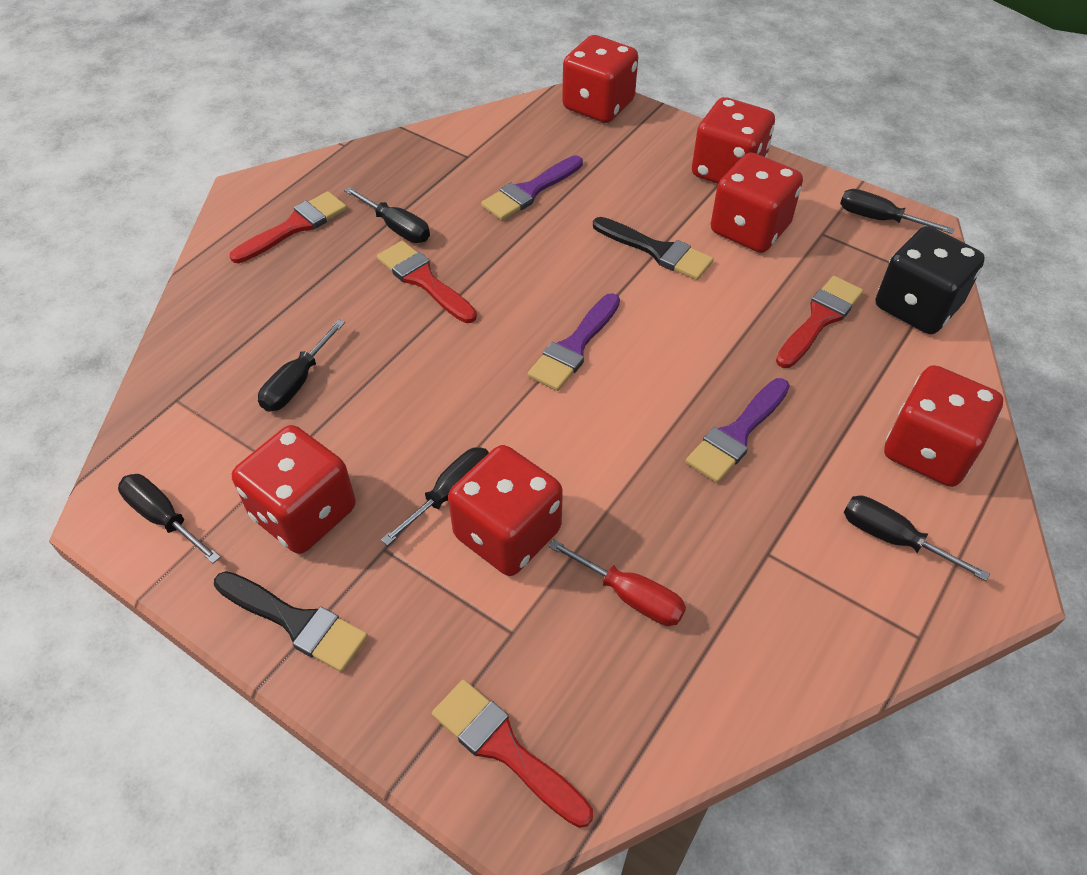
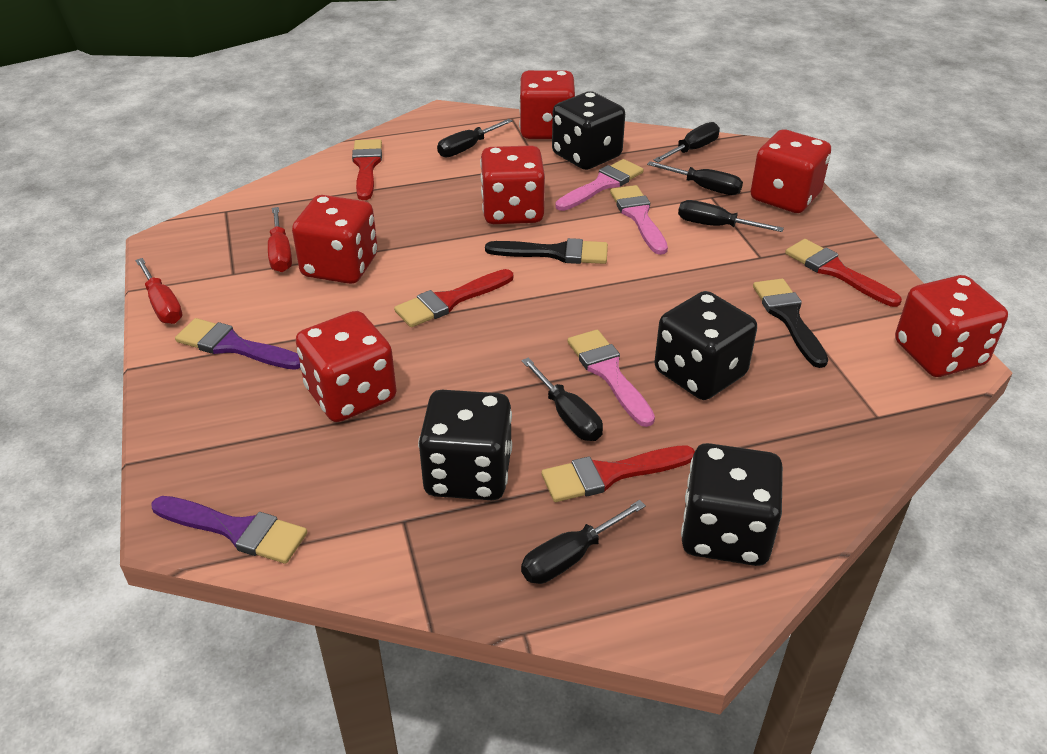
black dice: [876,226,985,334] = 1 -> [418,390,512,500] [552,91,625,170] [654,291,757,400] [681,443,783,566] = 4
pink brush: none = 0 -> [555,159,644,211] [567,330,655,427] [610,185,668,255] = 3
purple brush: [481,155,583,220] [528,293,620,391] [686,378,790,483] = 3 -> [151,496,307,564] [175,318,300,370] = 2
red screwdriver: [548,539,686,626] = 1 -> [135,258,183,324] [268,207,292,272] = 2

